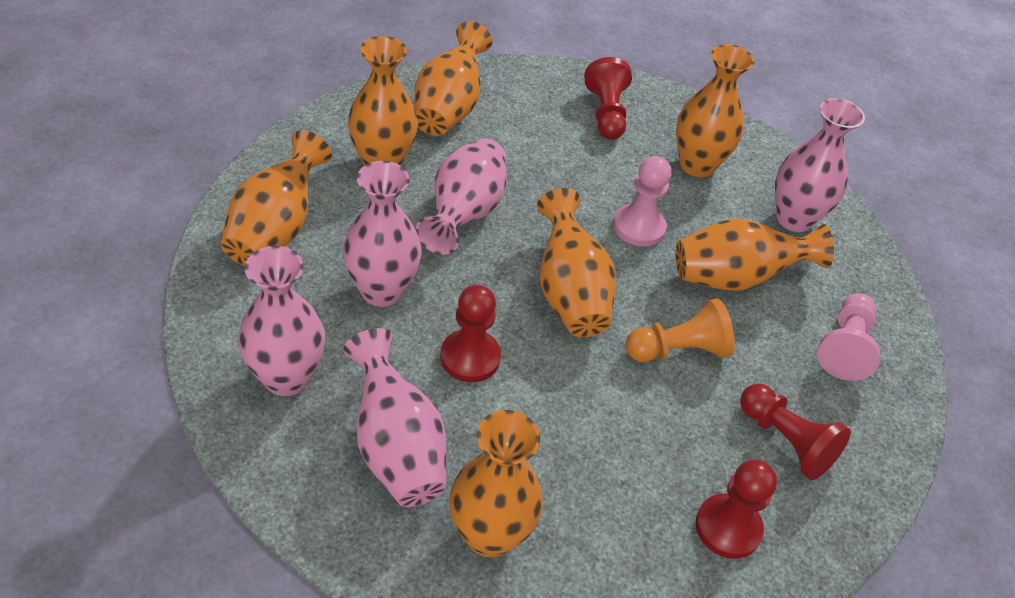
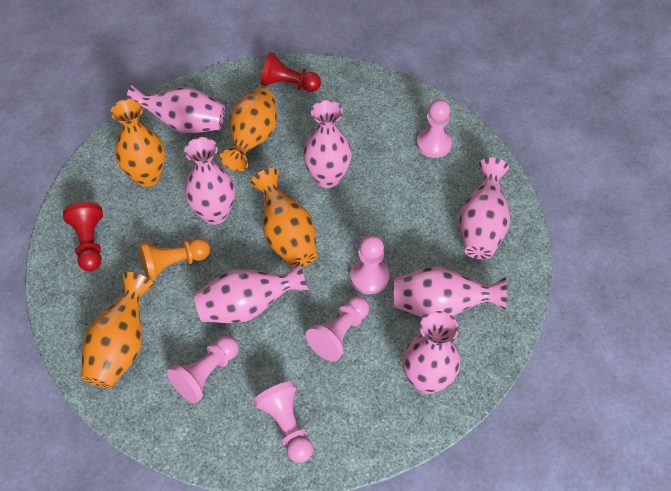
orange vase: [221,130,332,266] [348,36,418,166] [414,21,492,136] [450,410,543,558] [537,188,616,337] [675,218,834,291] [676,44,754,177] = 7 -> [81,272,154,388] [111,99,165,187] [220,88,277,171] [251,168,317,268] = 4
pink pawn: [613,156,671,247] [817,293,881,381] = 2 -> [167,336,239,403] [253,381,313,463] [306,296,369,362] [350,235,389,294] [416,99,452,158] = 5
pink vase: [238,246,325,396] [343,161,422,307] [343,328,447,507] [416,138,507,255] [775,98,865,232] = 5 -> [126,85,225,134] [184,137,235,225] [194,261,309,323] [303,100,352,188] [394,266,507,317] [403,311,460,394] [459,158,510,260] = 7
red pawn: [440,285,501,382] [584,57,632,140] [696,459,777,559] [740,384,851,480] = 4 -> [63,202,103,272] [261,52,321,92] = 2

